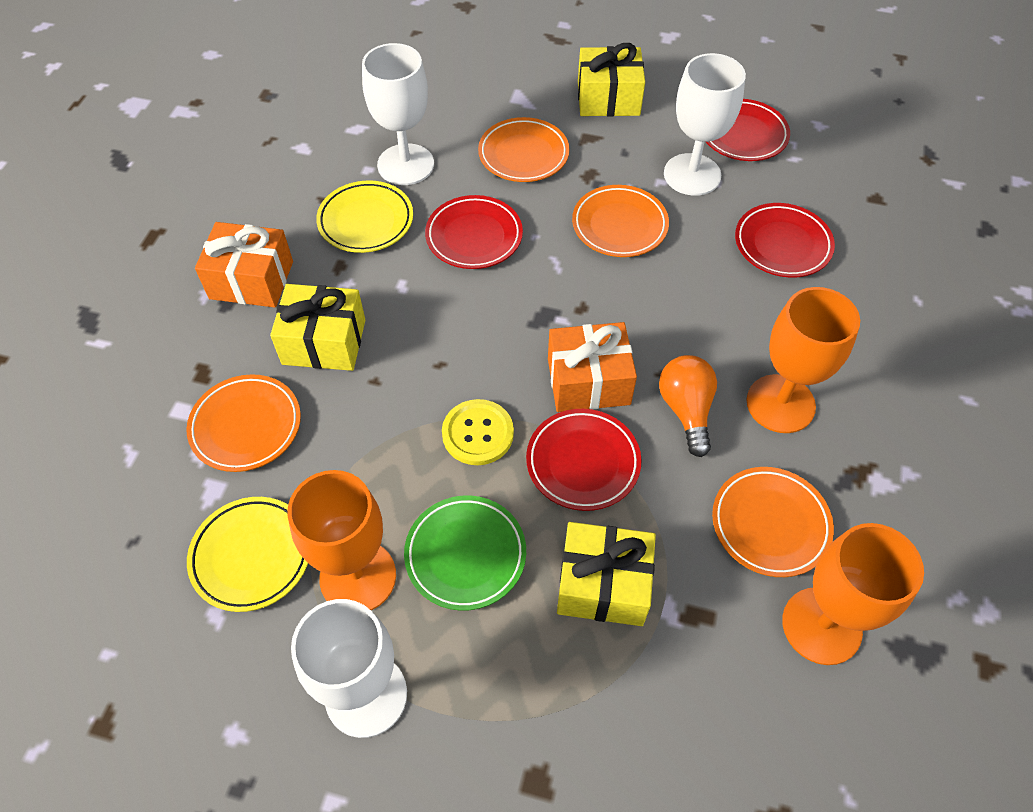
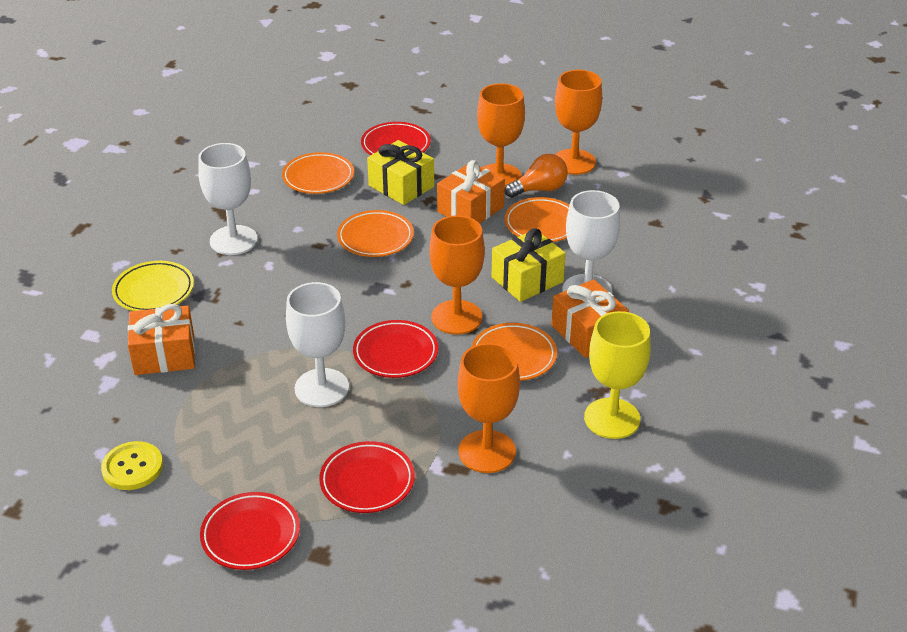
green plate: [404,495,526,611] = 1 -> none = 0
orange gift: [195,222,293,308] [548,322,637,412] = 2 -> [128,304,195,375] [437,160,505,224] [551,279,629,358] = 3
orange goblet: [288,470,396,610] [746,287,860,433] [782,523,924,665] = 3 -> [429,215,485,335] [458,343,520,473] [477,83,525,186] [555,70,602,175] = 4
yellow gift: [270,284,365,371] [557,522,656,626] [578,43,645,116] = 3 -> [367,140,434,205] [491,228,566,302] = 2
yellow goblet: none = 0 -> [584,311,651,439] = 1
yellow plate: [187,497,308,612] [316,181,413,253] = 2 -> [112,261,194,311] = 1

